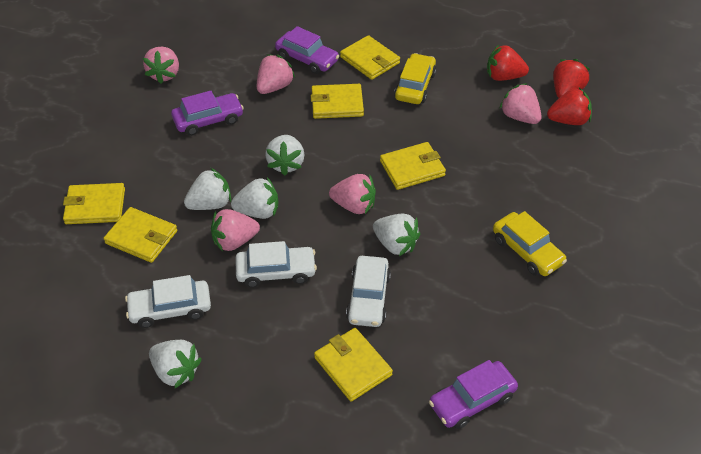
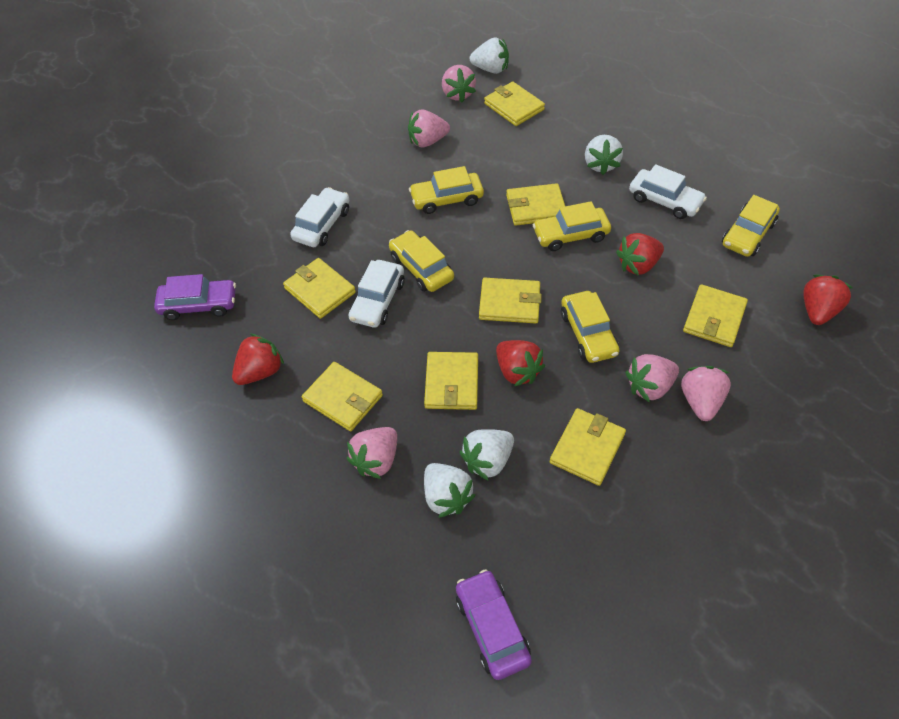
purple car: [171,91,244,136] [275,26,339,74] [429,360,518,429] = 3 -> [154,274,236,320] [456,569,532,680] = 2
red strawberry: [487,45,529,81] [547,88,592,125] [553,59,590,98] = 3 -> [232,334,284,385] [496,340,545,387] [616,233,664,276] [803,275,853,325] = 4
white strawberry: [149,340,202,388] [184,168,231,210] [231,177,278,219] [265,135,305,176] [373,214,420,256] = 5 -> [424,463,476,518] [460,429,514,480] [470,37,509,74] [585,135,623,175] = 4
yellow car: [394,53,437,104] [493,211,567,276] = 2 -> [389,230,454,292] [409,166,484,214] [533,201,611,251] [561,291,619,363] [722,195,780,257] = 5
yellow wallet: [63,183,125,224] [104,207,177,263] [311,84,364,119] [314,328,393,402] [340,35,400,80] [380,142,446,190] = 6 -> [283,258,356,319] [302,362,383,431] [424,352,478,410] [479,278,542,323] [484,82,545,126] [506,183,565,226] [550,408,626,486] [683,284,748,347] = 8

